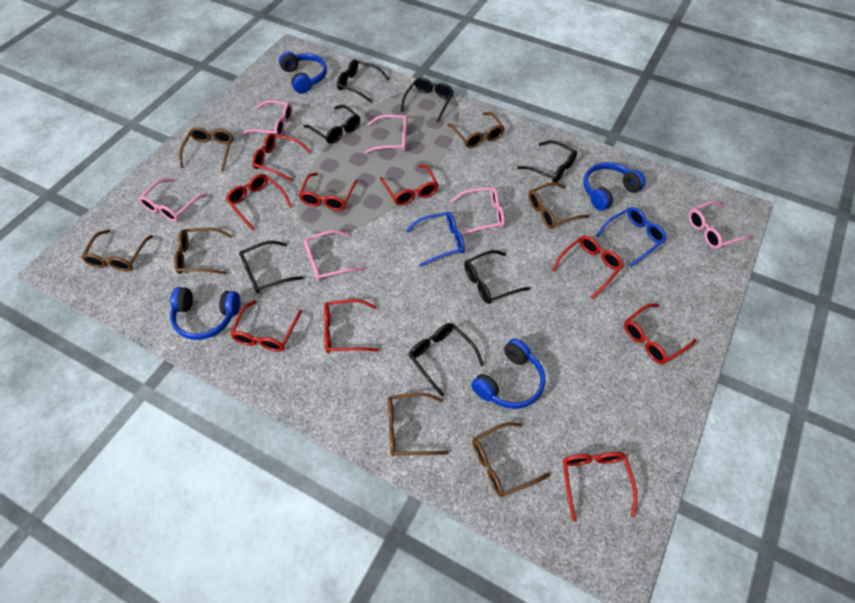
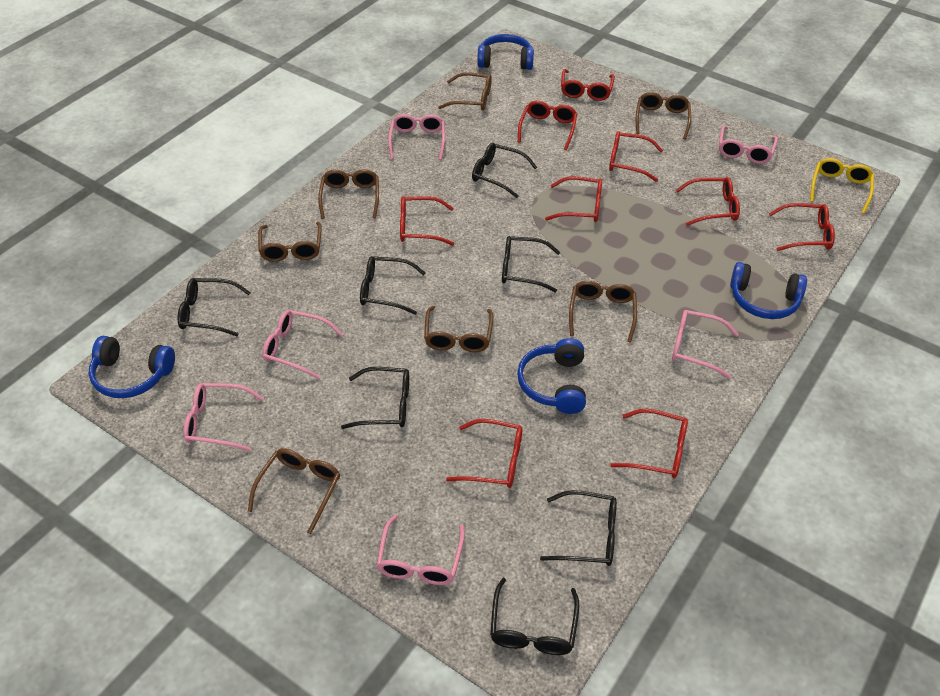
blue glasses: [406,212,465,267] [596,207,667,267] = 2 -> none = 0
yellow glasses: none = 0 -> [810,158,874,214] = 1

